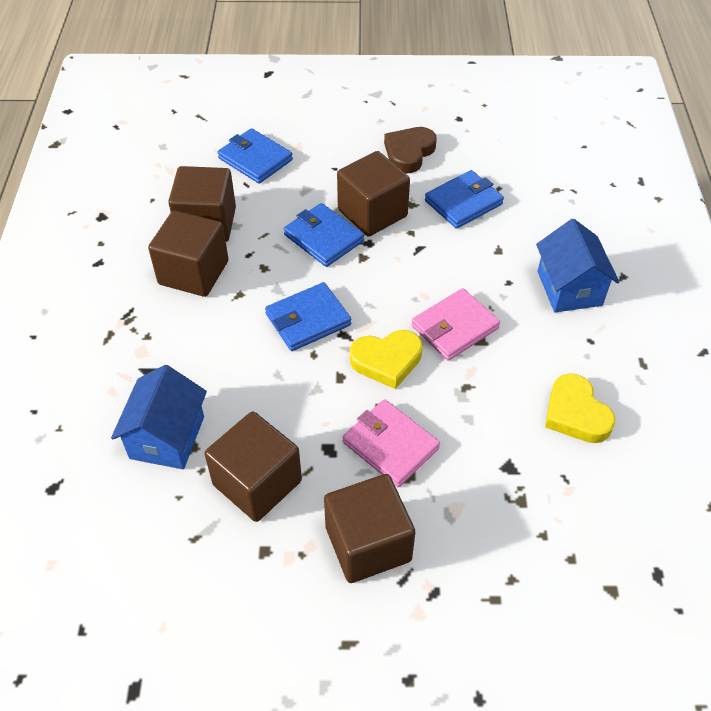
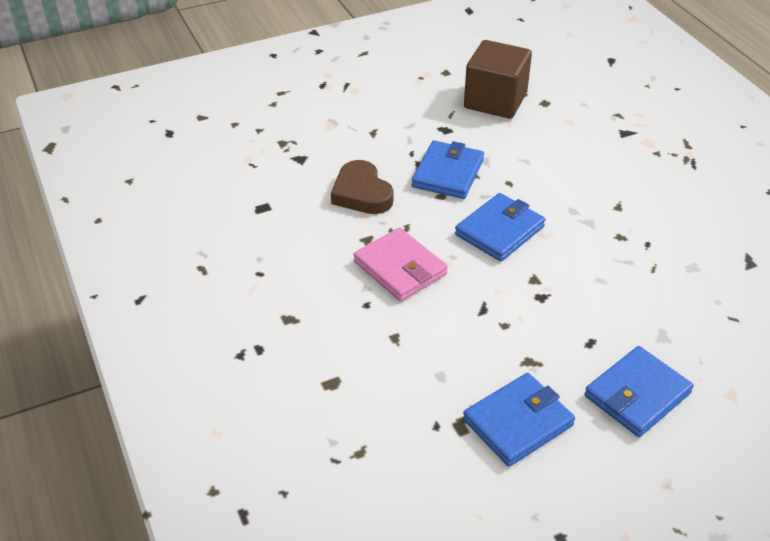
blue house: [111,365,207,469] [536,219,619,312] = 2 -> none = 0
brown cube: [148,210,229,297] [168,166,236,242] [205,411,302,522] [324,474,415,583] [337,151,410,236] = 5 -> [464,40,532,119] = 1
pink wallet: [343,399,440,487] [411,288,500,361] = 2 -> [353,228,448,301] = 1
yellow heart: [350,330,423,389] [545,373,615,443] = 2 -> none = 0

